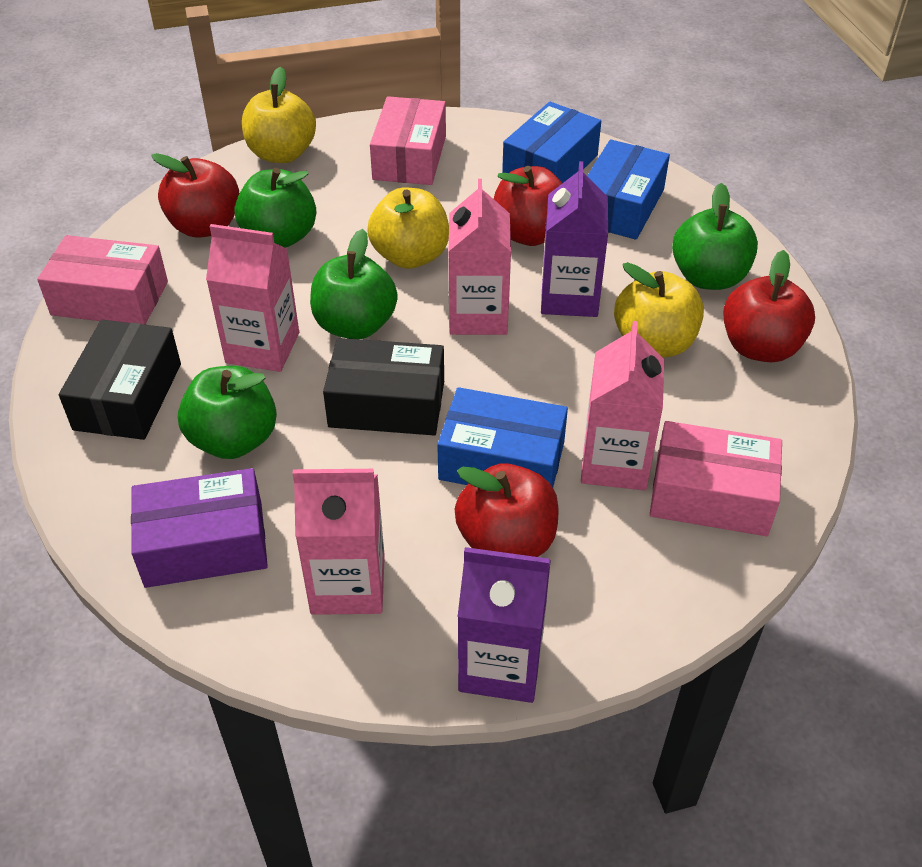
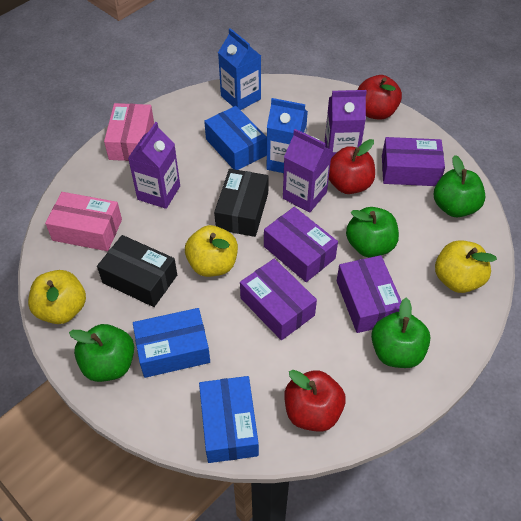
blue carton: none = 0 -> [218,28,261,110] [267,98,308,173] = 2
pink box: [37,235,168,325] [370,96,446,185] [650,421,782,536] = 3 -> [45,192,122,251] [104,103,154,161] = 2
pink carton: [206,224,299,372] [292,469,385,615] [448,179,511,335] [581,321,664,490] = 4 -> none = 0
purple box: [131,468,268,588] = 1 -> [240,259,317,340] [264,207,338,282] [337,255,402,333] [382,137,445,186] = 4
purple carton: [458,547,551,703] [541,161,608,317] = 2 -> [128,122,180,209] [283,129,332,213] [325,90,367,158] = 3
red apple: [151,153,239,238] [455,463,558,557] [494,166,562,246] [723,250,815,362] = 4 -> [284,370,346,432] [329,139,375,194] [358,75,402,120] = 3

